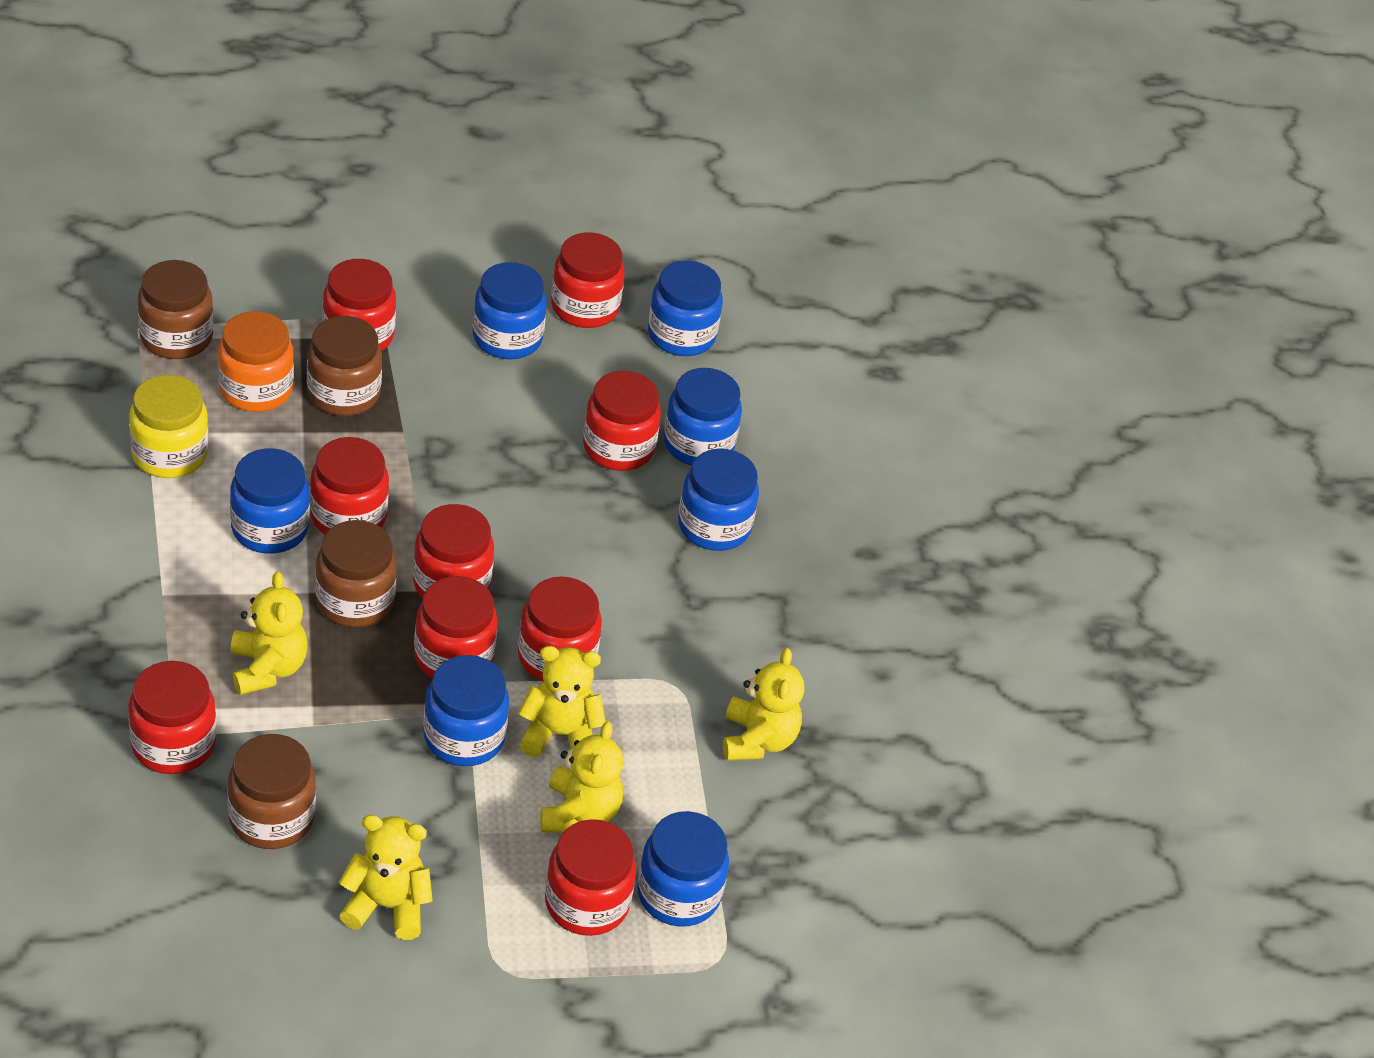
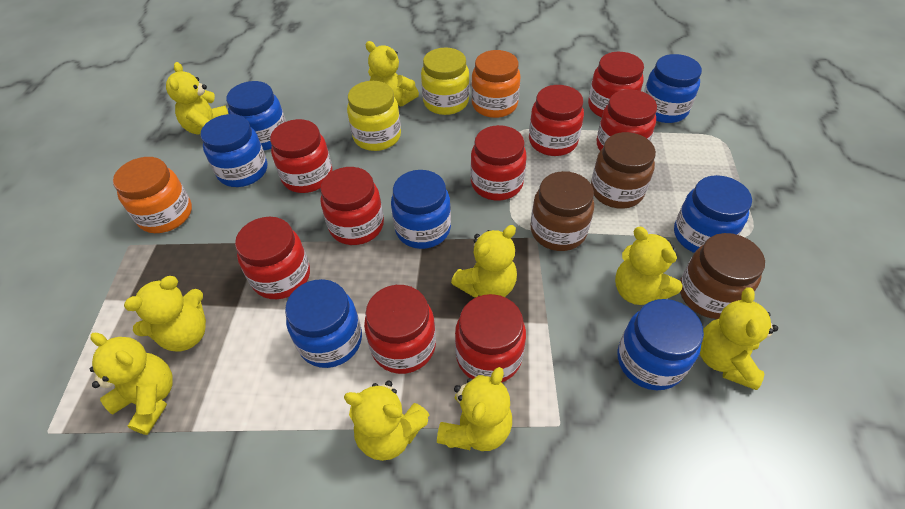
brown jar: [138,260,214,359] [227,734,316,849] [307,316,382,416] [315,520,397,628] = 4 -> [531,171,594,251] [591,132,656,209] [680,233,765,319] = 3
orange jar: [218,311,294,412] = 1 -> [113,157,192,233] [471,50,521,118] = 2
yellow jar: [129,375,209,478] = 1 -> [347,81,401,151] [421,48,469,115] = 2
yellow teddy bear: [230,571,308,695] [339,815,433,940] [518,646,606,757] [540,721,623,833] [723,648,804,761] = 5 -> [90,333,173,435] [124,276,206,351] [166,62,228,135] [344,381,429,461] [365,41,419,107] [437,367,512,451] [451,225,517,298] [615,227,682,305] [700,287,778,390] = 9

